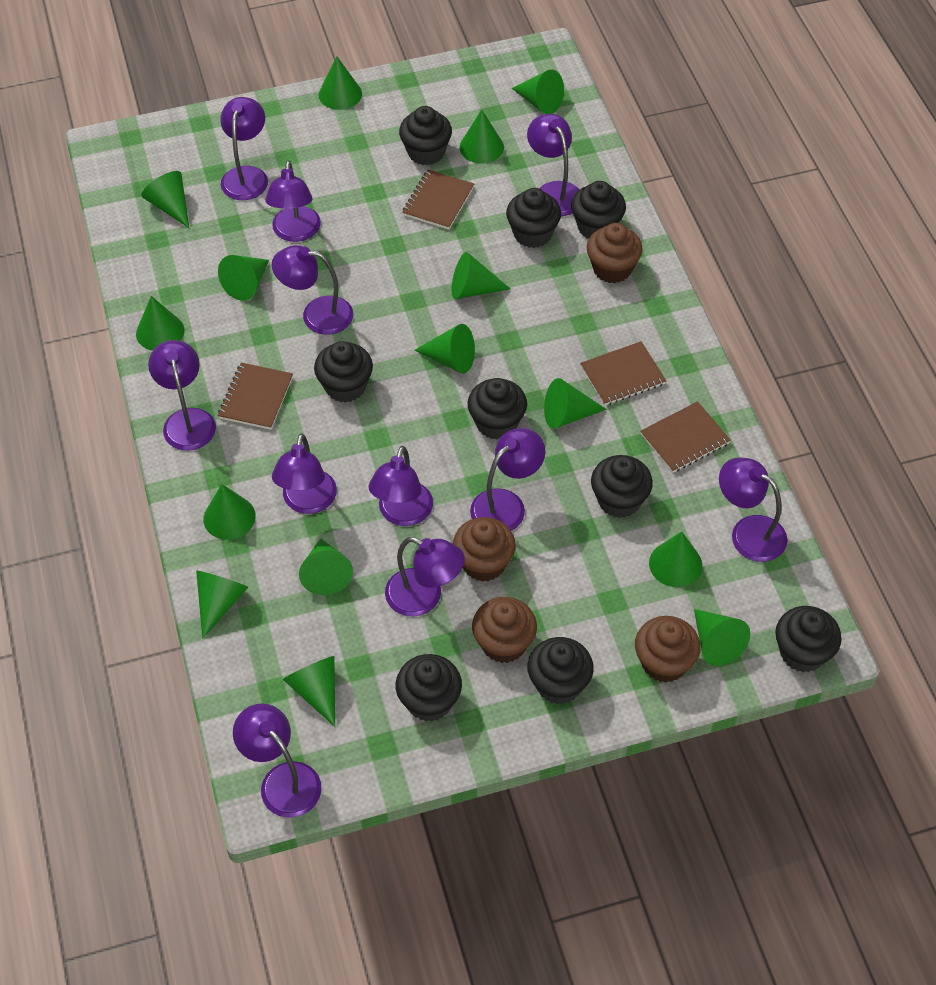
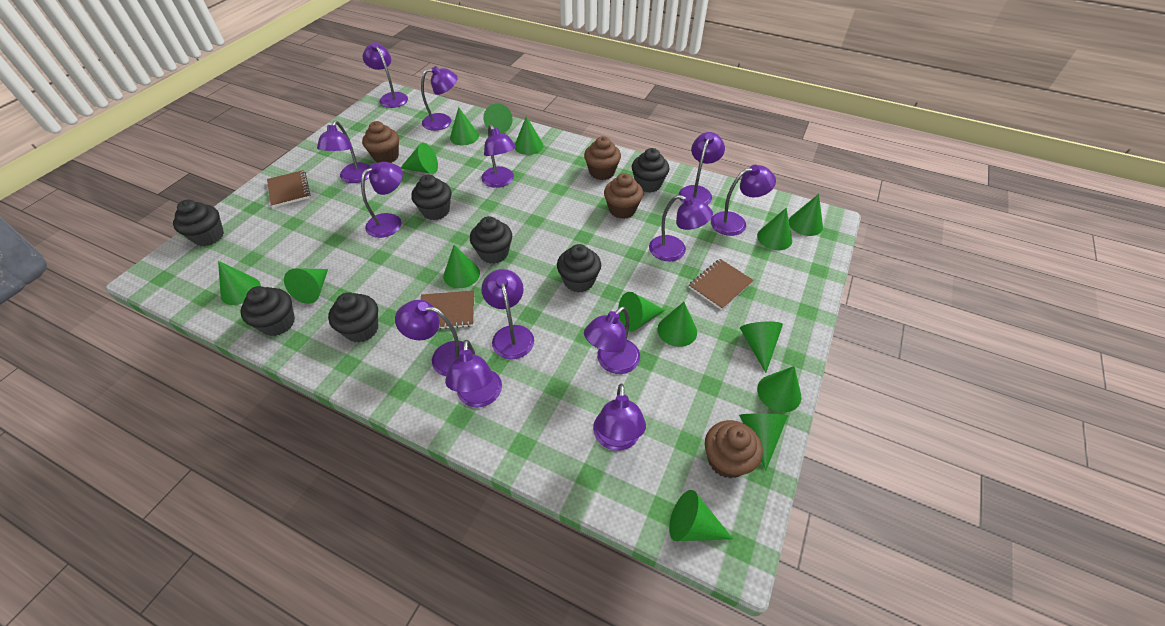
black cupcake: [314,341,373,403] [396,654,462,722] [399,106,452,165] [468,378,527,440] [506,188,561,248] [528,637,594,704] [571,181,626,239] [591,455,653,518] [775,606,841,672] = 9 -> [173,200,224,246] [240,286,295,336] [328,292,378,342] [411,175,452,220] [470,216,512,264] [557,244,601,293] [632,148,669,193] = 7
brown notebook: [218,363,293,430] [402,170,474,230] [580,341,666,406] [640,401,731,473] = 4 -> [267,170,310,207] [421,291,474,329] [689,259,754,310] = 3
purple lamp: [148,340,216,451] [220,97,268,200] [233,703,321,818] [265,160,321,242] [272,245,353,335] [272,433,337,514] [369,446,433,526] [385,537,465,617] [470,428,545,531] [527,114,580,216] [719,457,787,562] = 11 -> [317,121,370,183] [361,162,403,238] [363,42,408,108] [395,300,475,376] [421,66,458,131] [445,340,502,407] [481,125,516,188] [481,269,534,359] [584,306,640,374] [593,383,646,451] [649,195,713,261] [678,132,725,205] [711,165,776,236] = 13

